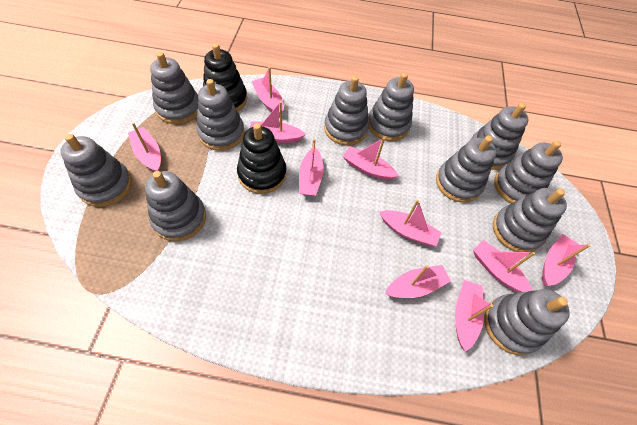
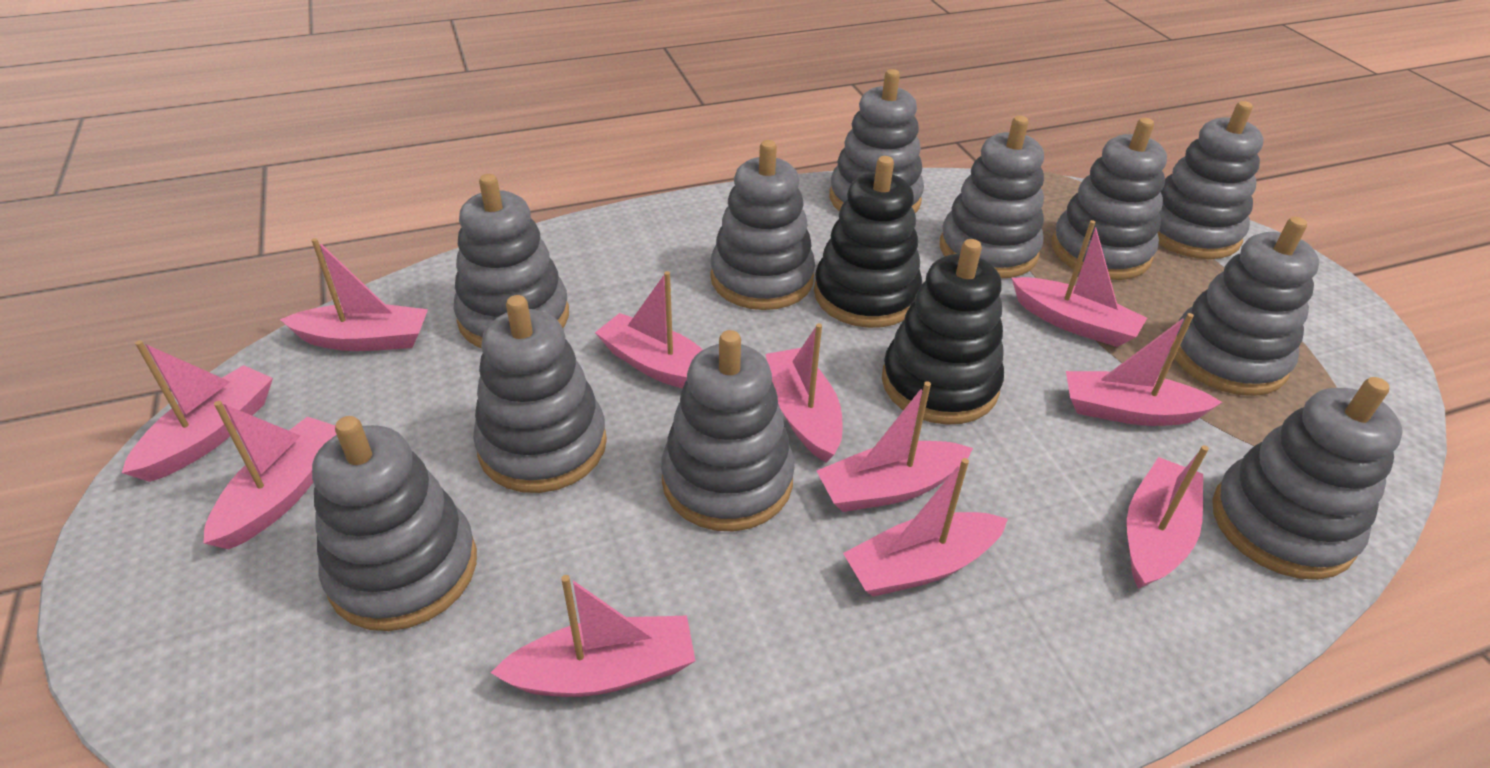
pink boat: [128,122,161,171] [250,101,306,143] [251,67,284,117] [299,139,323,196] [343,138,399,180] [380,200,442,246] [385,265,451,298] [455,280,493,352] [473,240,535,293] [542,234,590,286] = 10 -> [122,340,273,482] [203,401,337,549] [280,238,428,351] [490,575,695,697] [595,271,703,389] [765,323,843,462] [817,382,973,512] [843,458,1008,597] [1012,220,1147,347] [1066,313,1222,426] [1127,445,1209,589] = 11

